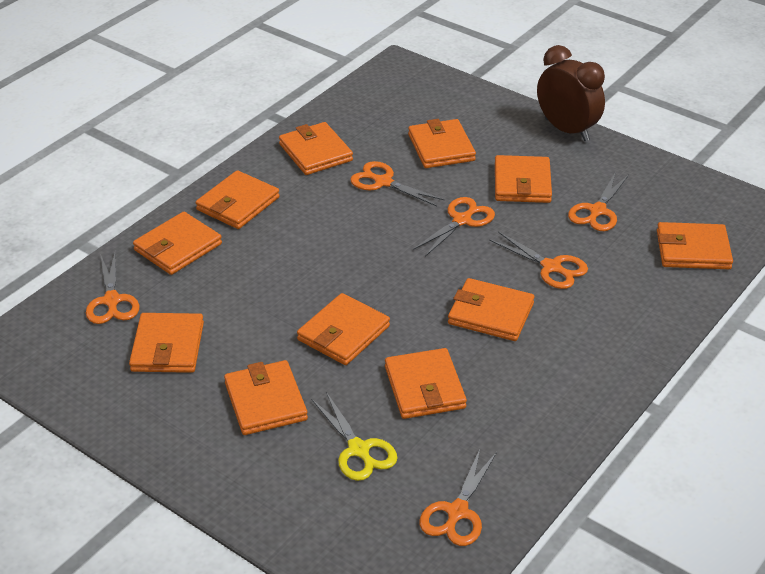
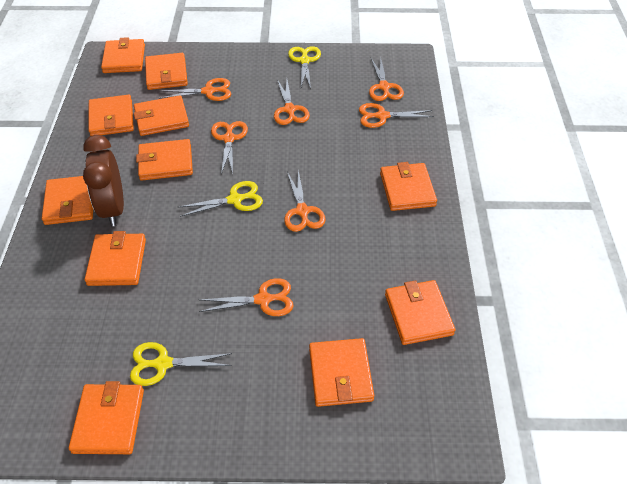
orange scissors: [86,253,139,324] [350,161,444,206] [413,197,495,256] [420,449,497,546] [489,232,588,289] [568,172,629,231] = 6 -> [159,78,231,101] [199,278,294,316] [211,121,248,174] [274,79,310,125] [284,170,326,232] [359,103,434,128] [369,56,404,101] = 7
yellow scissors: [311,392,397,481] = 1 -> [130,342,232,386] [179,181,263,217] [288,46,321,89] = 3

